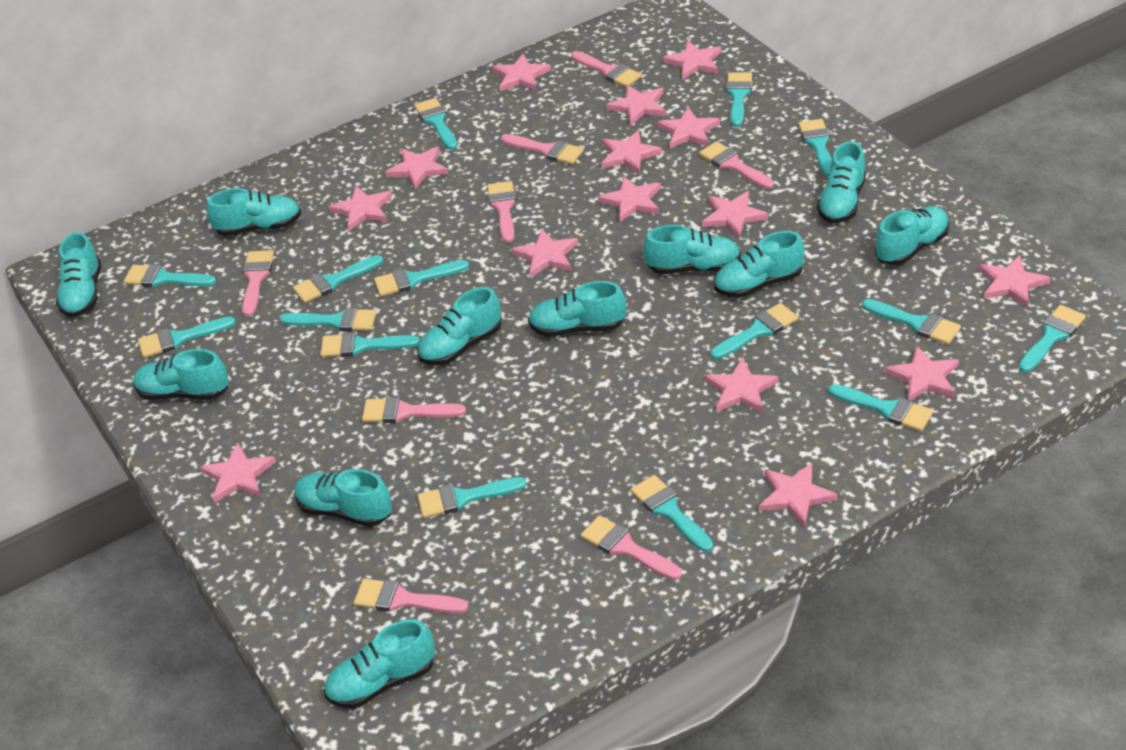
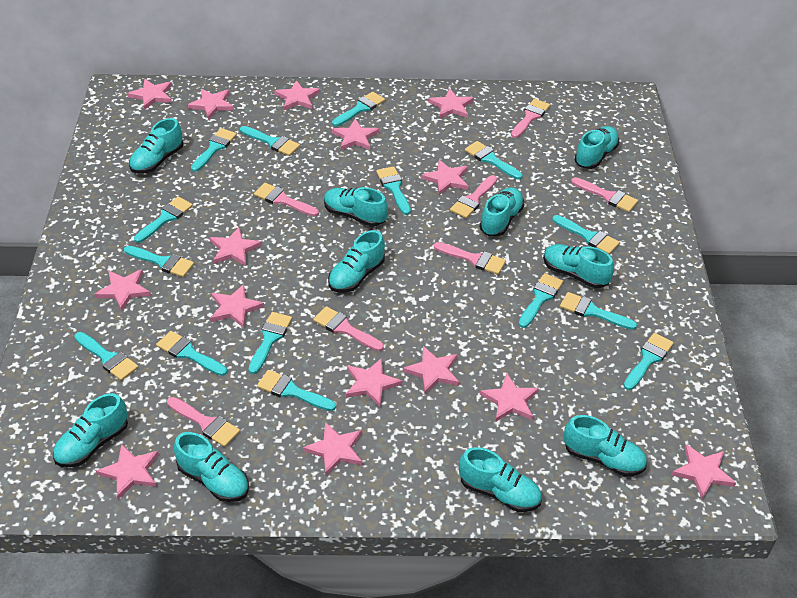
pink brush: [242,250,274,316] [354,578,468,614] [362,397,466,423] [487,181,516,243] [501,134,584,164] [571,51,642,87] [581,515,682,580] [699,141,774,189] = 8 -> [167,397,240,447] [254,183,319,216] [313,306,384,351] [434,242,506,275] [450,175,497,218] [511,99,550,138] [571,177,638,212] = 7
turquoise shoe: [56,232,101,317] [133,349,229,400] [206,188,301,236] [294,469,392,527] [324,619,435,709] [417,287,501,365] [528,281,626,337] [643,225,741,274] [714,231,805,298] [817,141,866,223] [875,206,949,265] = 11 -> [53,393,128,467] [129,118,183,173] [174,432,249,502] [324,187,388,227] [328,230,385,292] [459,447,542,512] [479,187,524,236] [543,244,614,288] [564,415,647,476] [574,126,619,169] = 10

